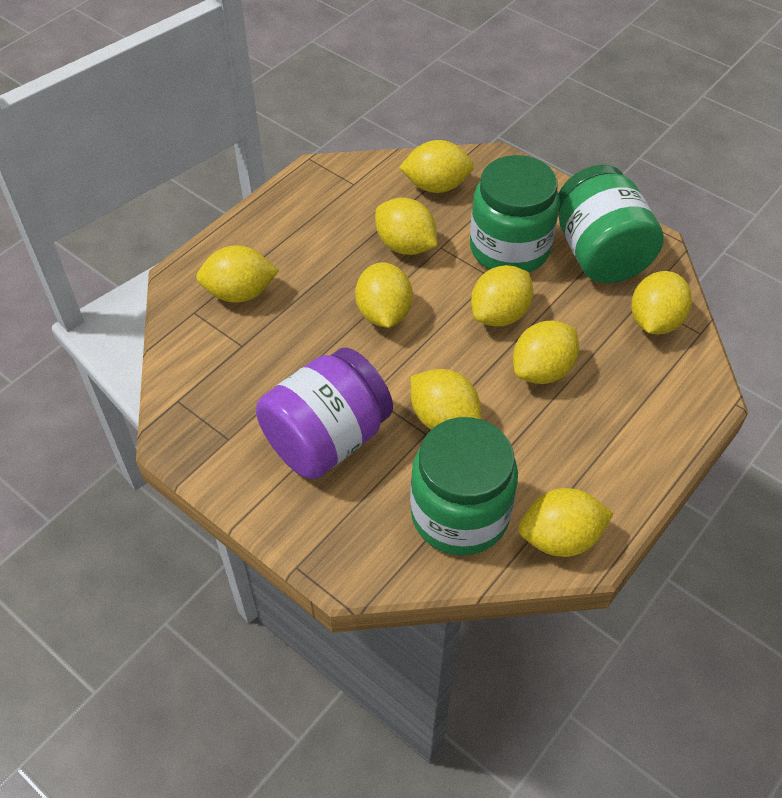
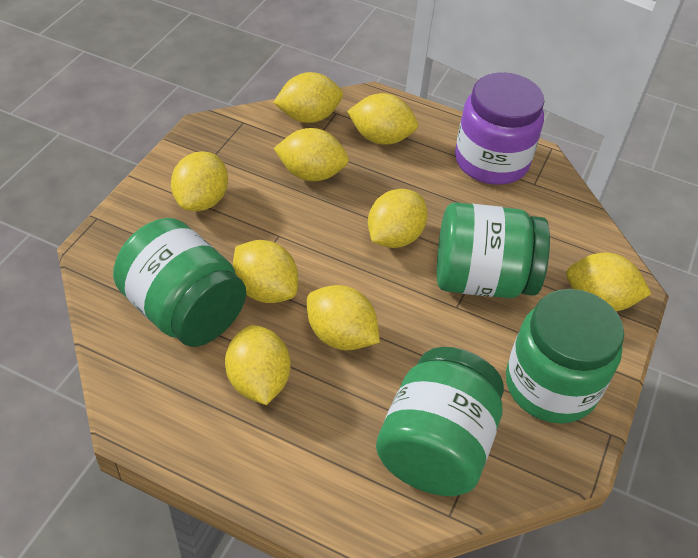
green jar: [410,417,518,556] [470,155,560,272] [558,165,664,283] = 3 -> [113,218,246,347] [376,347,504,496] [437,202,550,298] [506,289,624,424] = 4

